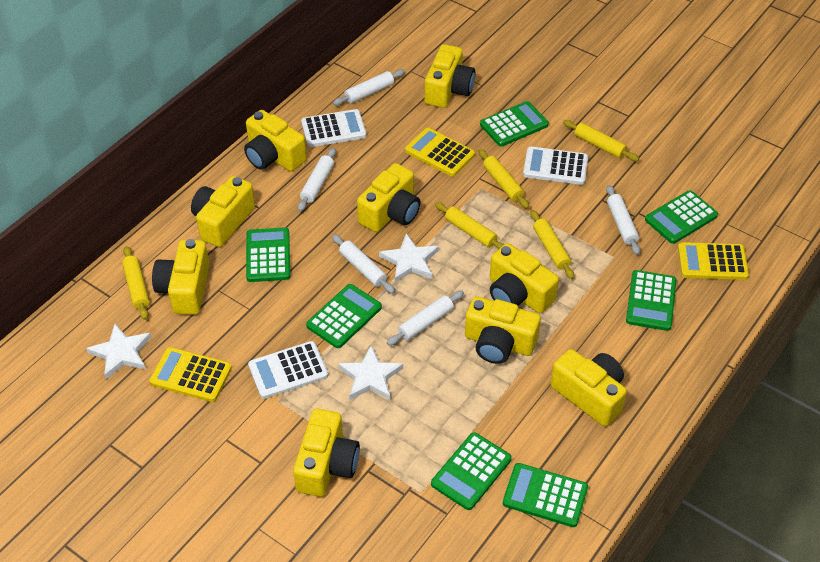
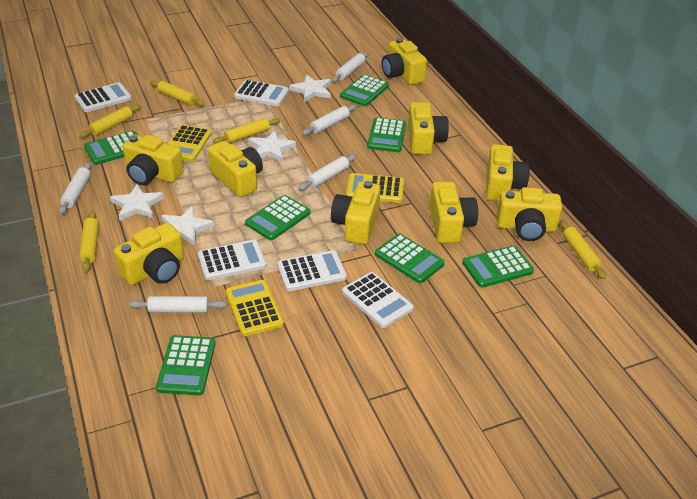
white calculator: [248,341,328,399] [301,109,367,147] [523,147,588,185] = 3 -> [74,82,132,112] [198,239,267,280] [234,80,289,106] [277,250,347,291] [342,272,414,328] = 5
white star: [86,324,152,379] [338,345,403,400] [379,233,439,282] = 3 -> [110,184,164,221] [161,206,214,246] [248,130,296,162] [289,75,331,102] = 4

